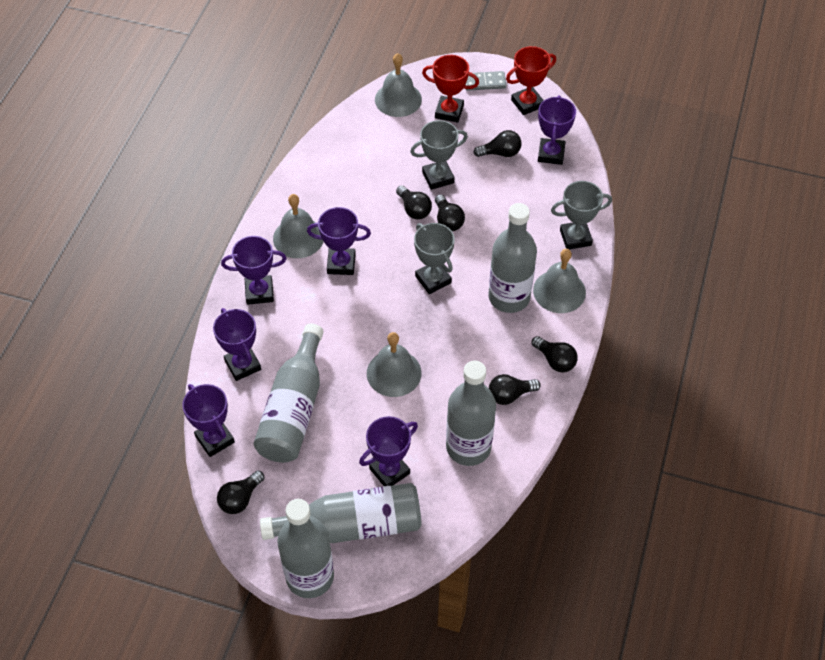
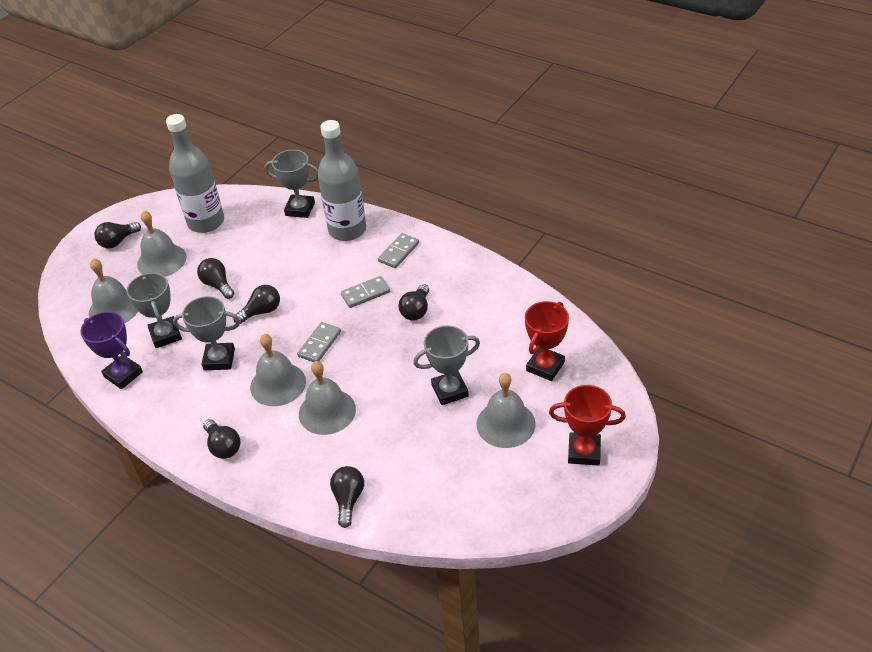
grey bell: [273,194,324,258] [367,332,422,397] [375,53,422,117] [533,249,586,313] = 4 -> [89,258,138,323] [137,211,187,277] [250,334,306,406] [299,361,356,435] [476,373,536,448] = 5
grey bottle: [253,324,324,463] [260,483,422,543] [277,499,334,598] [446,360,496,466] [489,203,537,313] = 5 -> [166,114,224,233] [318,120,366,241] = 2
grey domino: [465,71,506,91] = 1 -> [297,322,341,362] [341,276,390,308] [378,233,419,268] = 3
grey trophy: [410,120,468,190] [414,223,455,294] [551,181,612,250] = 3 -> [127,273,182,348] [173,296,240,370] [265,150,318,218] [413,325,480,405] = 4
purple trophy: [182,384,235,457] [213,308,261,381] [221,236,287,305] [307,207,371,275] [359,416,418,486] [538,95,576,165] = 6 -> [80,312,143,389] = 1

